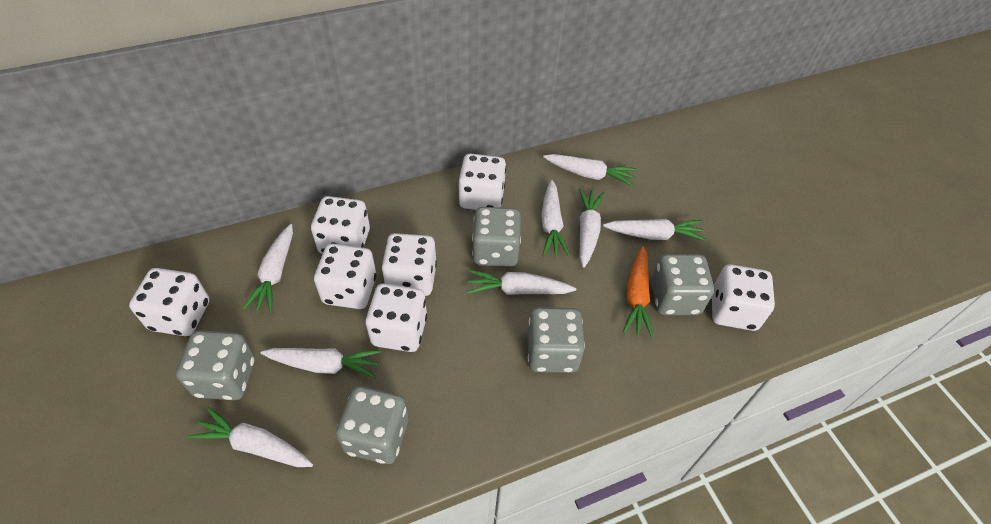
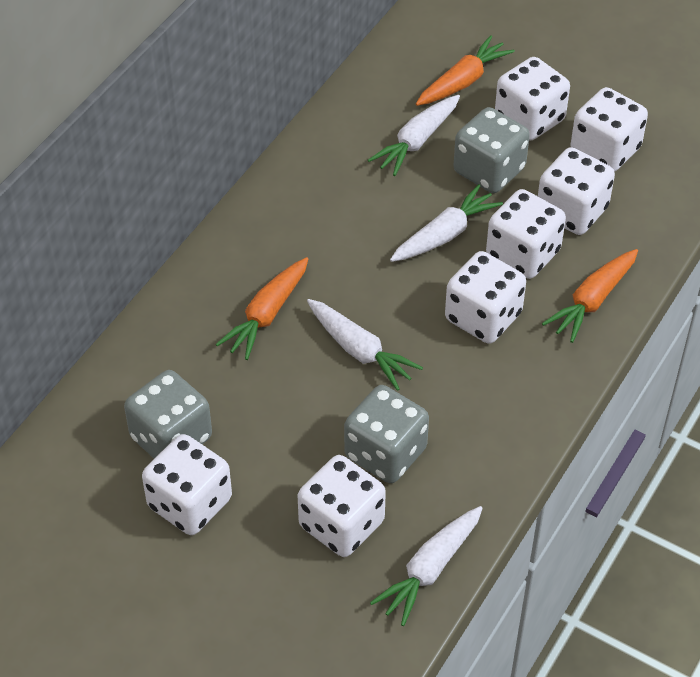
grey dice: [176,330,255,400] [336,386,409,464] [472,207,521,267] [527,307,585,373] [651,254,714,315] = 5 -> [124,370,212,459] [344,385,429,483] [454,107,530,193] = 3
orange carrot: [623,246,653,338] = 1 -> [216,257,308,360] [416,35,515,106] [542,249,638,343] = 3
white carrot: [188,407,313,467] [243,224,293,313] [261,348,382,378] [467,270,576,295] [541,180,570,257] [543,154,637,186] [579,189,604,268] [603,219,706,241] = 8 -> [307,299,423,391] [368,95,460,176] [370,506,483,626] [390,184,503,262] = 4

